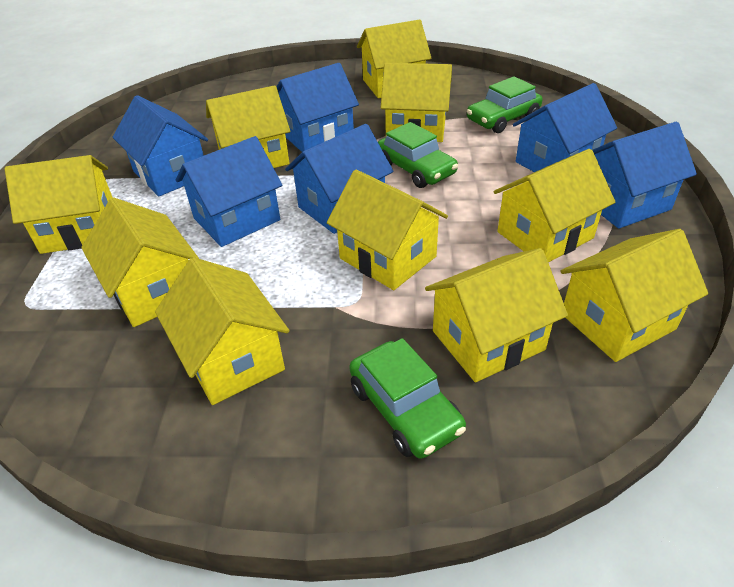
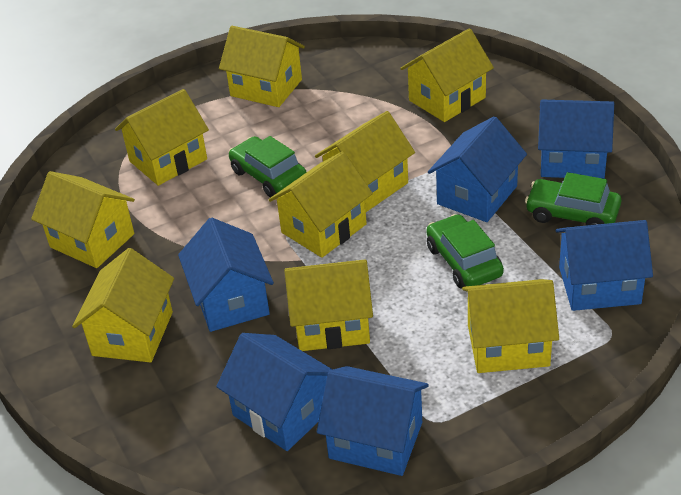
yellow house: [5,155,113,254] [81,198,199,327] [155,257,290,405] [206,85,291,168] [327,169,448,290] [357,19,432,98] [381,63,452,142] [425,248,568,382] [494,149,615,263] [560,229,709,362] = 10 -> [31,171,135,268] [72,248,174,363] [115,89,209,186] [219,26,305,107] [269,151,373,258] [284,260,373,351] [315,111,415,212] [400,28,494,122] [462,279,559,373] = 9

